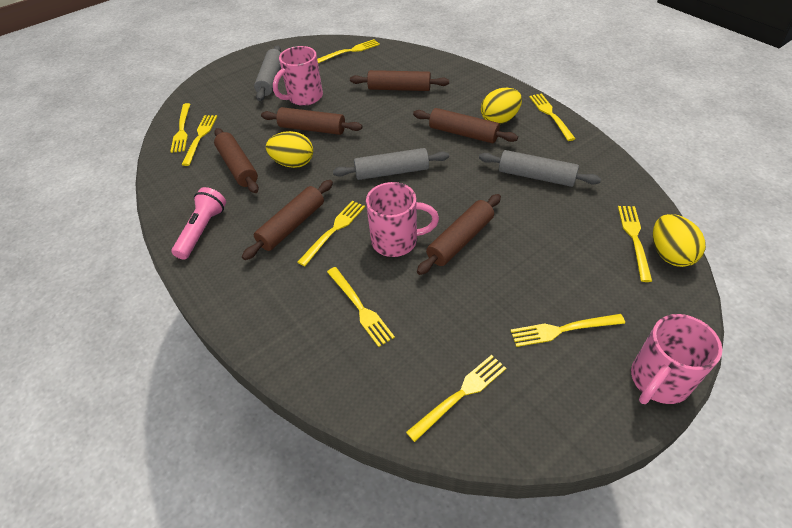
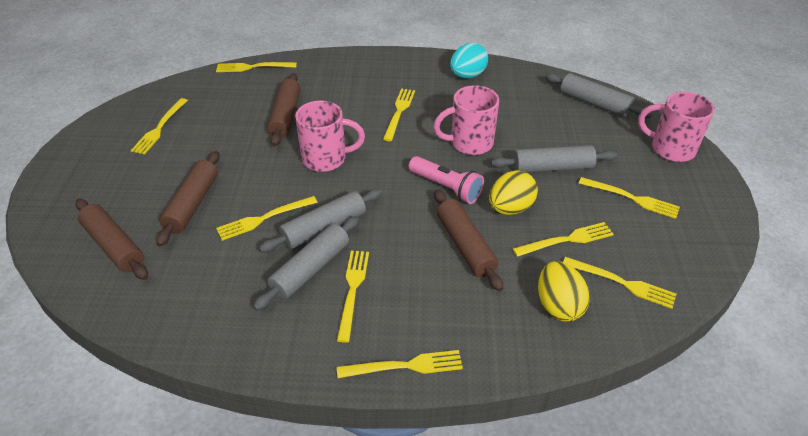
brown rolling pin: [214,128,259,193] [242,180,333,260] [261,107,363,135] [350,70,449,91] [413,108,518,143] [417,194,501,275] = 6 -> [75,199,148,280] [156,151,220,246] [267,73,301,147] [434,189,503,291] = 4
grey rolling pin: [254,46,281,101] [333,148,449,180] [479,150,601,187] = 3 -> [253,216,359,311] [259,189,382,252] [491,145,617,173] [545,73,652,118] = 4
turquoise egg: none = 0 -> [450,43,488,78] = 1
yellow egg: [266,131,313,168] [481,88,522,124] [653,214,706,267] = 3 -> [489,170,538,215] [538,261,590,322] = 2

